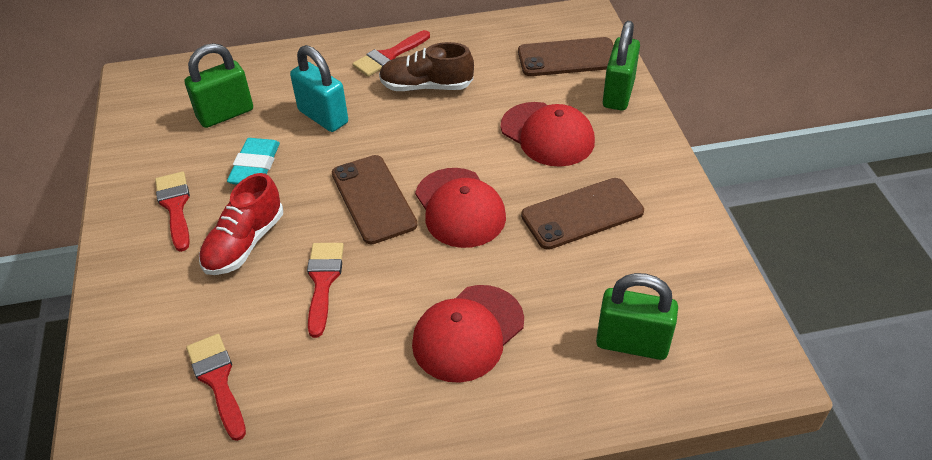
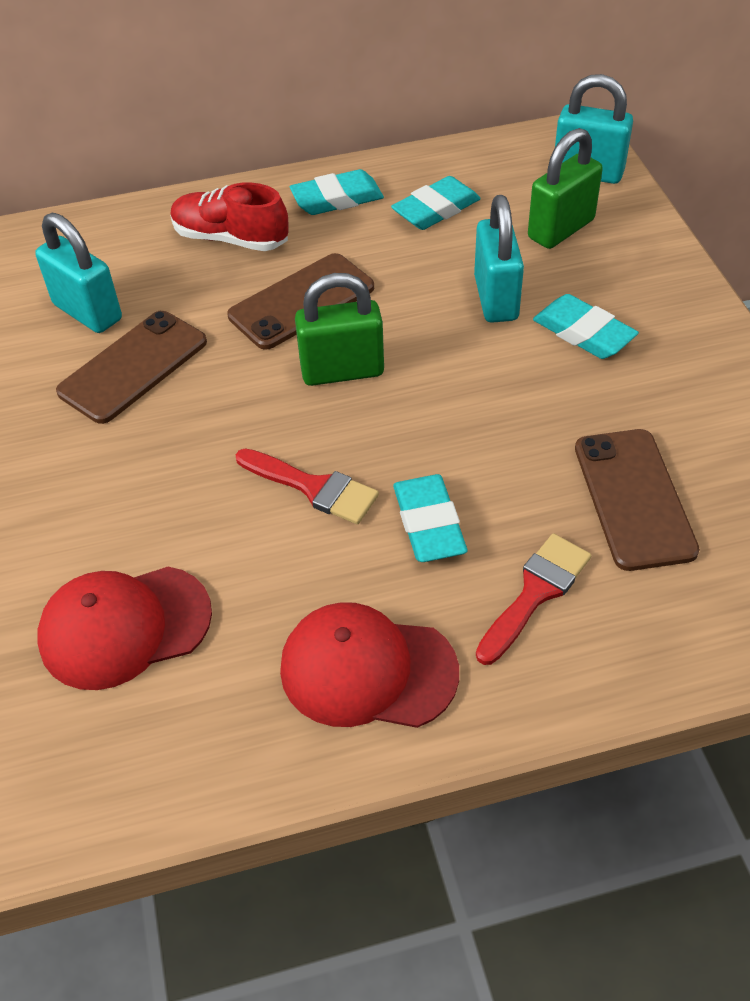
brown shoe: [379,42,474,91] = 1 -> none = 0
green padlock: [185,43,253,128] [596,273,678,360] [603,21,640,110] = 3 -> [295,273,384,386] [528,128,603,249] = 2
red brush: [155,172,190,252] [186,334,246,441] [307,243,344,338] [353,30,430,77] = 4 -> [235,449,379,524] [476,533,591,665] = 2
red cap: [412,285,524,383] [415,168,506,248] [501,102,595,167] = 3 -> [37,567,212,690] [280,602,459,728] = 2
turquoise eraser: [227,138,280,184] = 1 -> [290,169,384,215] [391,176,481,230] [393,474,467,562] [533,294,639,359] = 4
turquoise padlock: [290,45,348,132] = 1 -> [35,213,122,333] [474,195,524,323] [555,74,633,184] = 3

